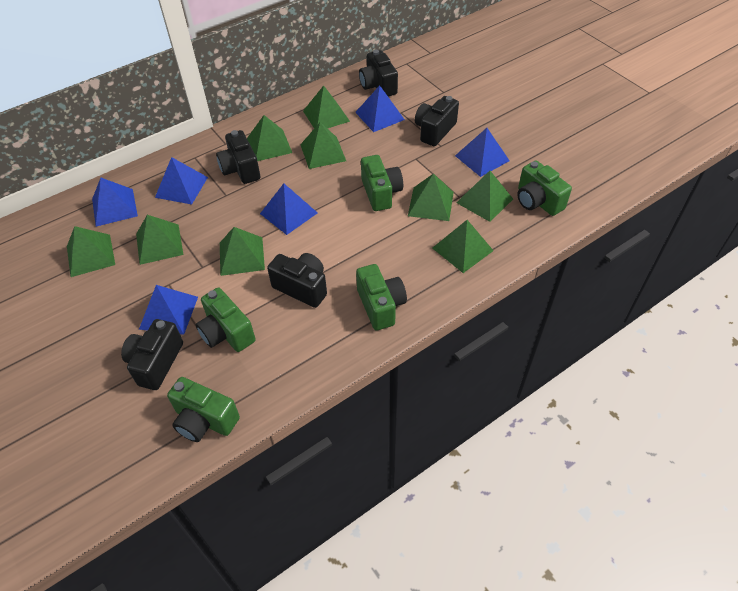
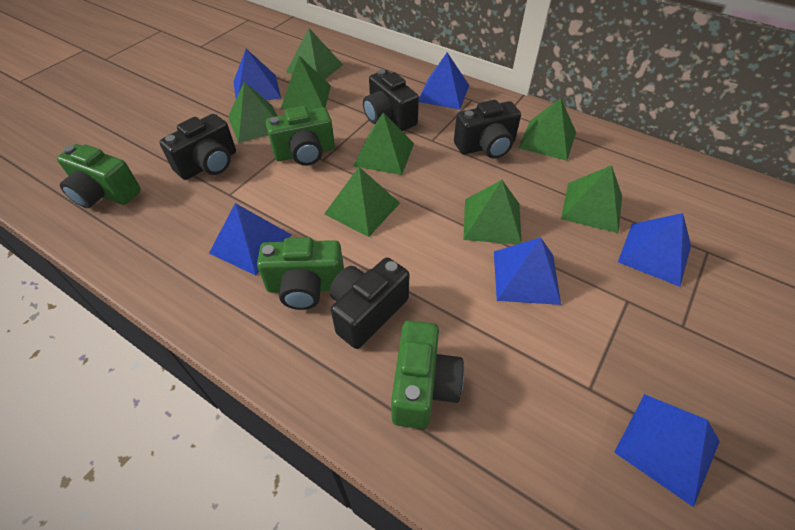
black camera: [121,319,183,390] [216,130,260,184] [267,253,327,308] [359,50,398,96] [415,96,459,146] = 5 -> [160,114,236,180] [330,257,409,349] [363,69,419,131] [454,100,521,159] = 4
green camera: [167,377,240,442] [196,287,256,352] [356,264,407,330] [361,155,403,211] [517,160,572,216] = 5 -> [57,144,141,208] [257,237,344,310] [266,106,335,166] [391,320,464,429] = 4
green pyramid: [67,226,115,277] [136,215,183,265] [220,227,265,276] [247,115,292,161] [300,122,346,169] [303,86,350,128] [408,173,454,221] [432,220,494,273] [456,171,513,222] = 9 -> [228,82,277,143] [280,56,331,110] [286,28,343,79] [324,167,400,237] [354,113,414,175] [463,180,522,245] [519,98,576,161] [561,165,622,233] = 8

